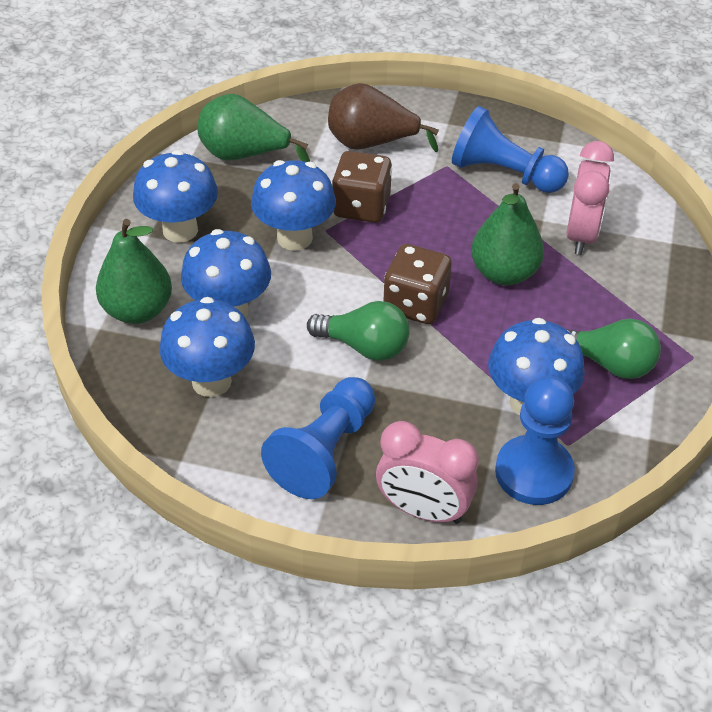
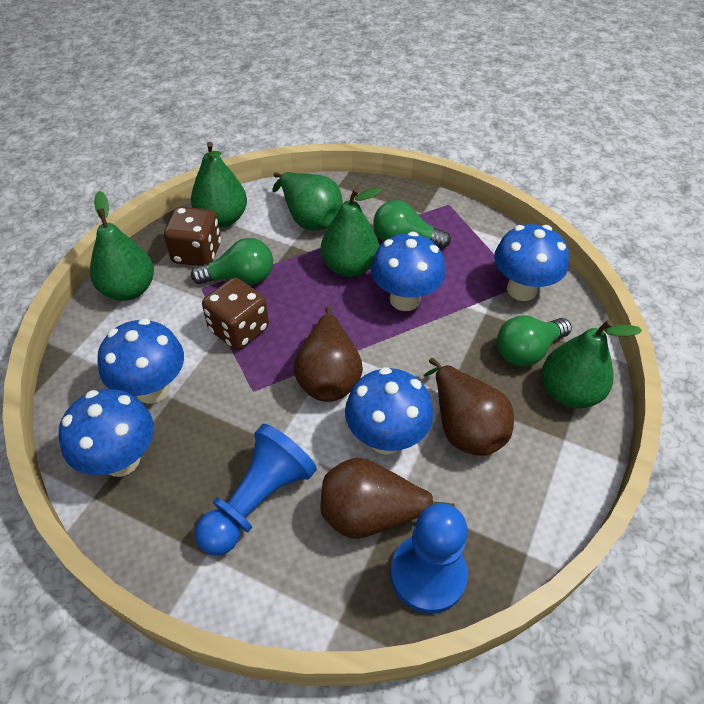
blue pawn: [261,377,375,499] [452,106,569,193] [495,376,575,505] = 3 -> [195,424,317,556] [390,503,468,614] = 2
brown pear: [328,83,439,152] = 1 -> [294,306,363,402] [321,458,455,539] [423,358,514,456] = 3
green light bulb: [307,301,409,361] [567,319,661,379] = 2 -> [191,238,273,285] [373,200,451,249] [497,315,572,366] = 3
green pear: [96,219,172,324] [197,94,310,162] [471,183,544,285] = 3 -> [90,191,154,301] [191,142,247,227] [272,172,343,230] [321,187,382,277] [542,320,642,408] = 5
pink clock: [376,421,479,524] [566,141,614,255] = 2 -> none = 0

